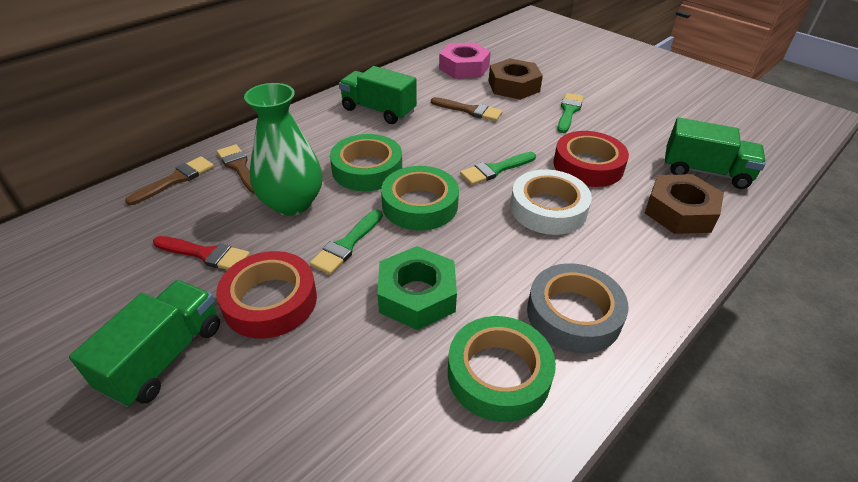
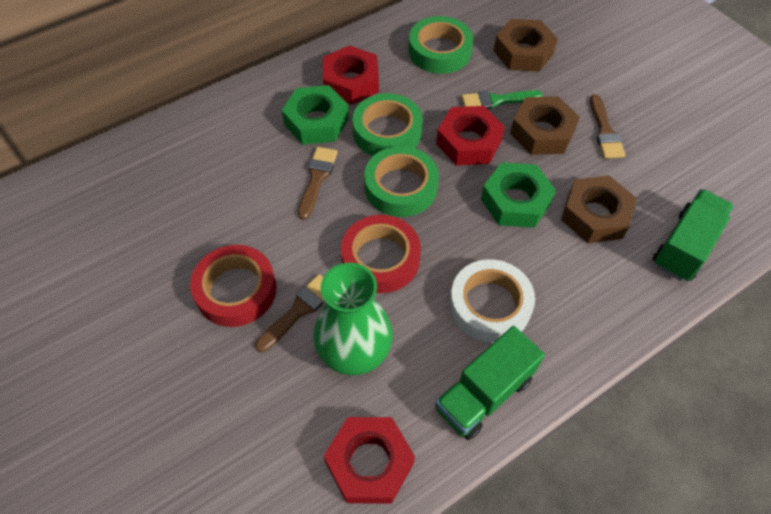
brown nut: [488,58,543,100] [645,174,724,234] = 2 -> [493,19,558,72] [510,96,580,155] [561,175,637,243] = 3
green brush: [310,209,383,275] [460,152,536,185] [557,93,584,133] = 3 -> [461,90,543,110] = 1
green nut: [378,246,457,330] = 1 -> [282,85,349,145] [481,162,556,228] = 2
green truck: [69,280,220,407] [339,66,417,124] [665,118,766,189] = 3 -> [435,326,545,440] [653,189,734,281] = 2
grey tape: [527,263,629,353] = 1 -> none = 0
pink nut: [439,42,491,79] = 1 -> none = 0
red brush: [153,236,250,270] = 1 -> none = 0
red nut: none = 0 -> [323,45,379,105] [324,417,415,504] [436,106,505,166] = 3

